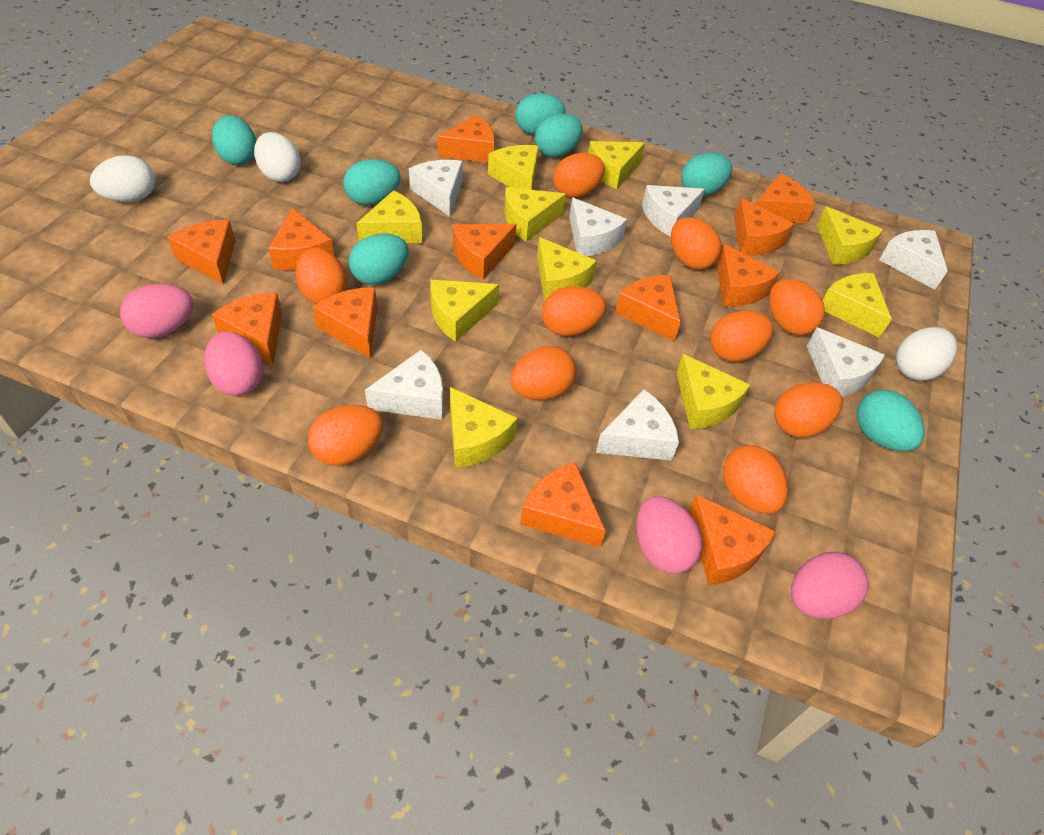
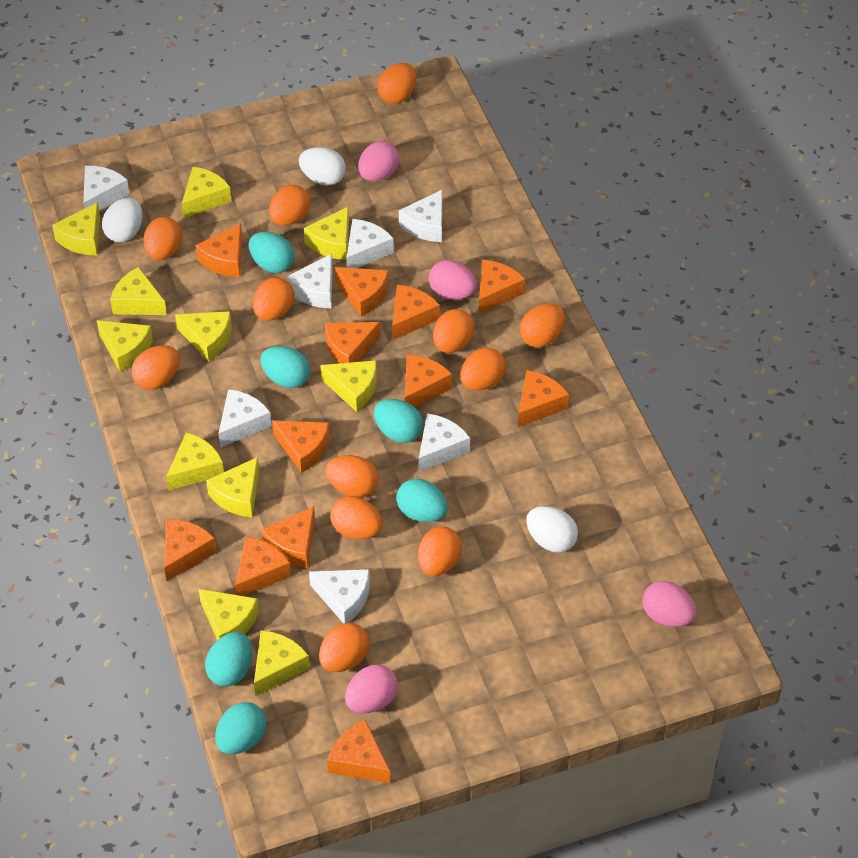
orange egg: [296,248,347,304] [308,405,383,466] [511,346,576,400] [542,286,606,336] [553,153,605,198] [671,217,722,270] [710,310,773,362] [723,445,788,514] [769,279,825,335] [774,382,843,438] = 10 -> [131,345,180,390] [143,217,182,260] [253,277,294,321] [269,185,310,226] [319,623,369,672] [325,455,379,498] [330,496,382,539] [377,63,416,104] [418,527,462,576] [433,309,475,353] [460,348,506,391] [520,304,565,348] = 12
turquoise egg: [212,115,256,165] [343,159,401,205] [349,233,408,285] [515,93,565,135] [535,114,583,158] [681,153,732,196] [856,390,925,451] = 7 -> [205,632,252,687] [215,702,266,754] [248,232,294,273] [261,346,310,388] [374,399,423,443] [396,479,447,522] = 6
yellow cheese: [356,190,422,243] [430,280,499,342] [450,387,518,468] [488,145,539,190] [504,187,566,242] [537,237,597,301] [588,141,645,189] [677,354,750,429] [817,206,883,265] [823,273,892,338] = 10 -> [52,202,100,255] [97,320,153,372] [110,267,167,315] [166,432,224,491] [175,311,232,361] [182,167,232,218] [199,589,259,640] [206,457,259,517] [254,630,310,696] [304,207,349,260] [320,360,377,412] = 11

